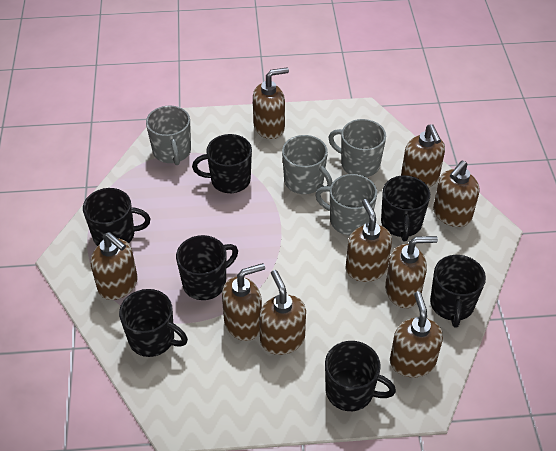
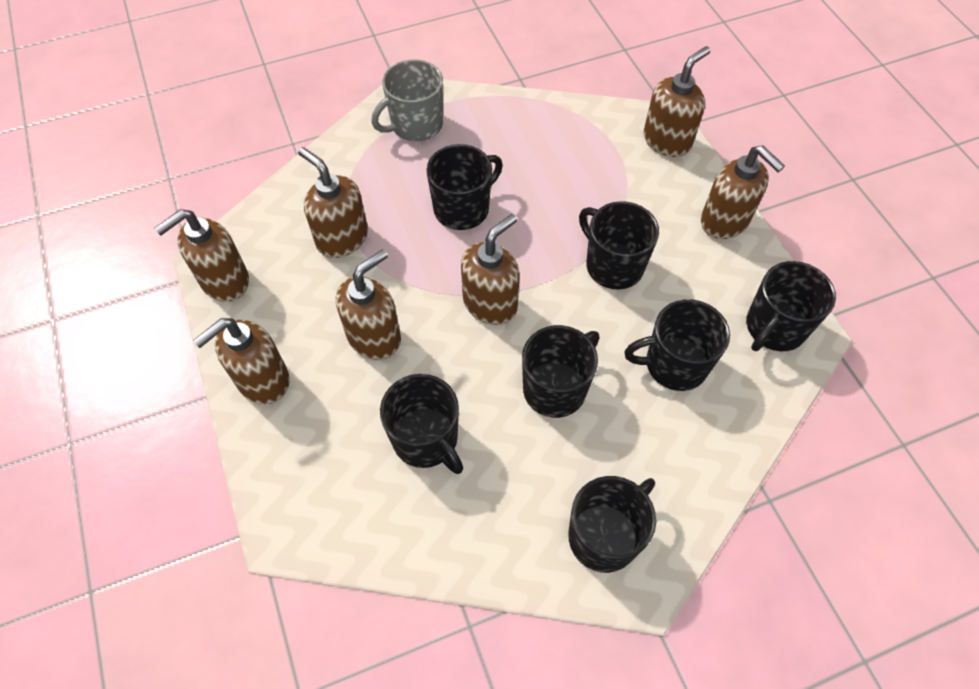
brown soap dispenser: [91,232,138,300] [222,263,265,341] [253,67,289,139] [259,270,306,355] [346,199,392,282] [385,236,438,308] [390,291,443,378] [401,124,445,187] [433,161,479,227] = 9 -> [154,209,249,302] [193,318,290,404] [298,147,368,258] [336,249,401,360] [461,214,520,325] [644,46,710,157] [701,145,785,239] = 7
grey mug: [146,106,191,165] [282,135,332,194] [315,174,377,235] [328,119,386,177] = 4 -> [371,59,443,141] = 1

